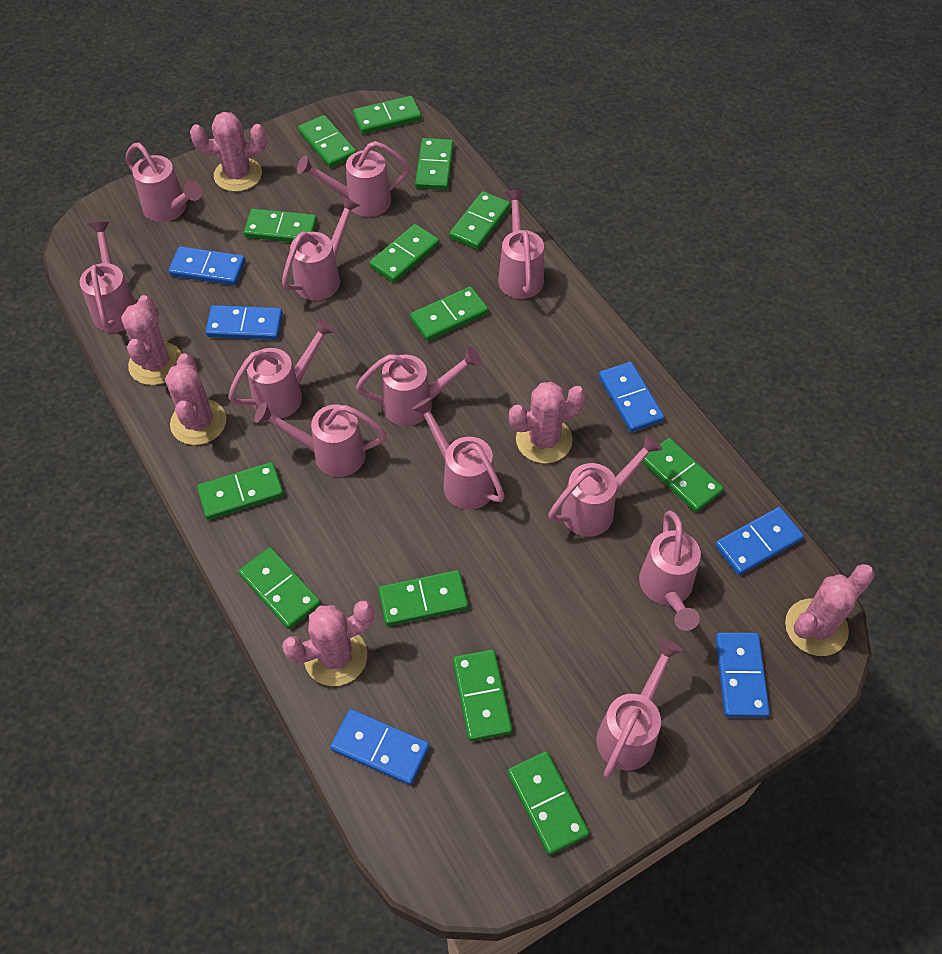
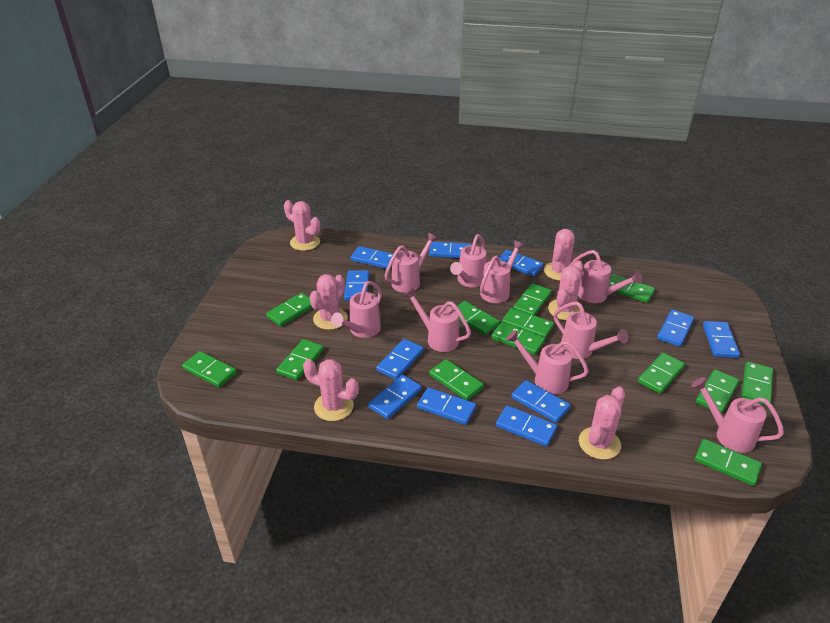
blue domino: [168,246,245,285] [205,305,283,340] [330,709,430,785] [599,362,664,432] [715,507,804,575] [715,632,770,718] = 6 -> [344,270,369,301] [350,246,393,269] [368,375,422,419] [376,339,424,380] [417,387,476,425] [429,242,472,258] [496,405,557,447] [499,250,544,277] [511,380,571,423] [657,310,694,347] [703,321,740,358] = 11
pink watering can: [80,222,137,333] [126,143,202,222] [228,318,336,419] [254,402,387,477] [282,196,360,300] [297,141,410,217] [356,347,482,426] [412,398,505,510] [498,190,544,299] [548,434,662,537] [596,639,683,778] [639,510,701,631] = 12 -> [331,281,382,338] [385,233,438,293] [403,288,471,352] [450,234,486,287] [480,240,525,303] [506,330,589,395] [554,302,628,359] [570,250,642,303] [691,377,784,453] = 9

